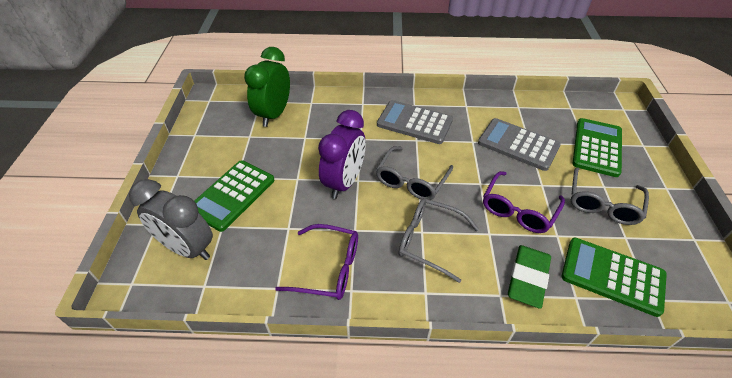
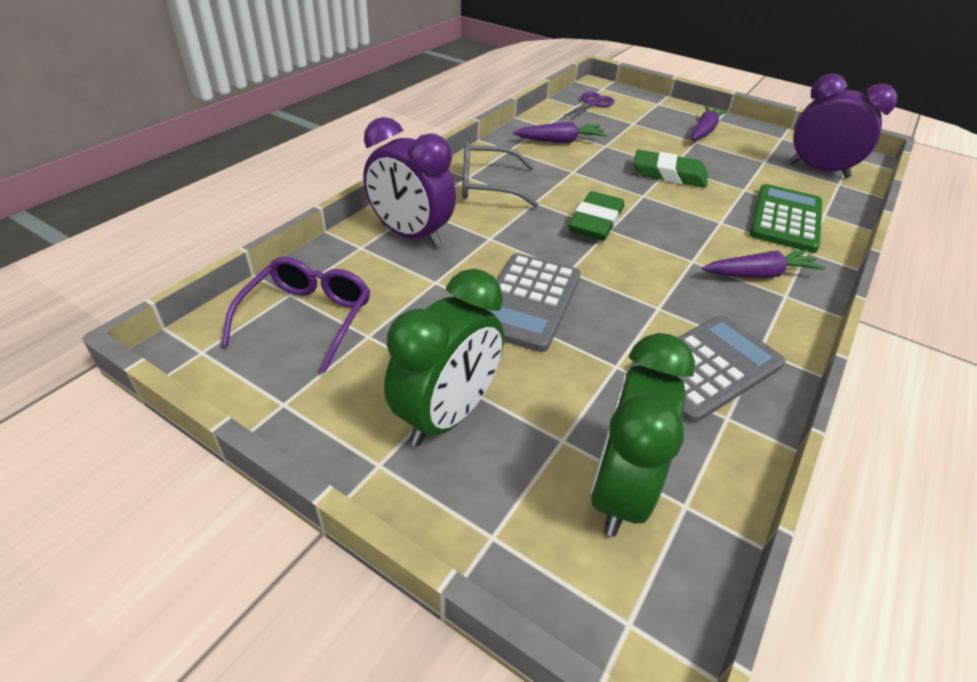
green calculator: [194,160,274,232] [562,238,667,317] [573,118,622,177] = 3 -> [750,184,822,253] = 1
green clock: [244,47,290,127] = 1 -> [384,269,504,446] [590,333,695,537] = 2
green eraser: [508,245,551,309] = 1 -> [568,191,624,241] [634,150,708,188] = 2
grey clock: [129,179,213,260] = 1 -> none = 0
grey glasses: [376,146,453,200] [399,198,479,283] [571,167,649,225] = 3 -> [462,141,539,208] = 1
purple carrot: none = 0 -> [513,122,608,143] [691,106,728,140] [702,249,826,278] = 3
purple clock: [318,110,366,199] = 1 -> [363,117,456,248] [789,74,897,178] = 2
purple glasses: [275,224,358,300] [483,171,565,233] = 2 -> [221,257,370,373] = 1
purple scissors: none = 0 -> [563,92,614,120] = 1

